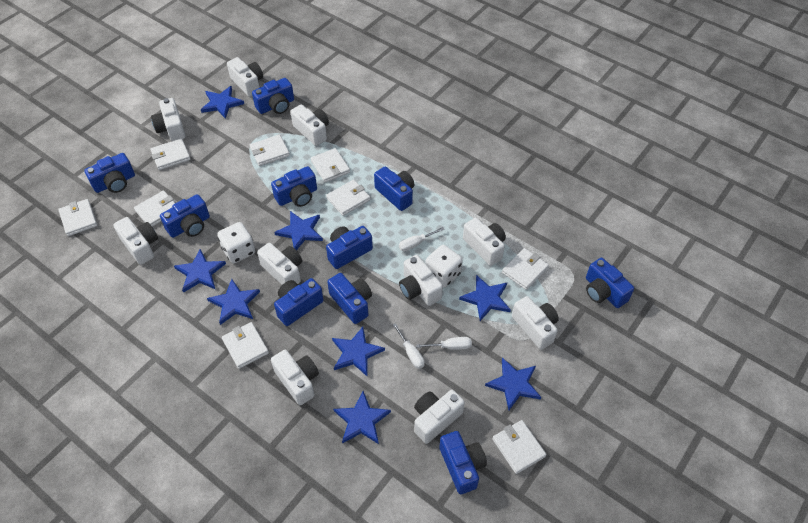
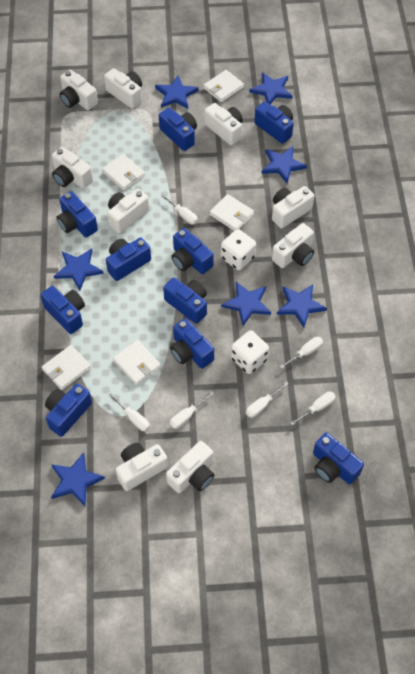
blue star: [174,249,226,293] [201,86,244,119] [207,279,260,325] [274,211,323,250] [332,327,385,376] [333,391,391,444] [459,275,511,321] [485,358,541,410] = 8 -> [51,452,105,506] [54,248,104,291] [155,76,199,109] [221,282,271,326] [249,72,293,104] [261,147,307,183] [276,284,327,328] = 7
white camera: [113,217,158,265] [151,98,185,141] [227,57,263,97] [257,243,302,285] [271,350,319,405] [290,104,329,146] [399,255,443,306] [414,390,465,444] [463,218,506,266] [512,296,559,350] = 10 -> [52,147,93,189] [59,70,98,110] [104,68,142,109] [107,189,149,233] [116,443,168,491] [166,441,214,493] [204,103,243,145] [272,186,314,229] [272,223,314,268] = 9
white screwdriver: [393,323,425,369] [399,227,444,251] [416,337,472,350] = 3 -> [108,393,150,431] [161,194,198,225] [170,392,213,429] [246,381,289,418] [279,337,323,369] [291,391,336,426] = 6
white wallet: [58,199,97,236] [134,190,175,227] [150,138,191,170] [222,322,269,369] [250,135,290,166] [311,148,350,183] [326,180,371,216] [492,420,547,474] [502,248,549,290] = 9 -> [42,345,91,390] [102,154,145,191] [113,340,161,385] [203,70,244,102] [210,194,254,231] = 5

